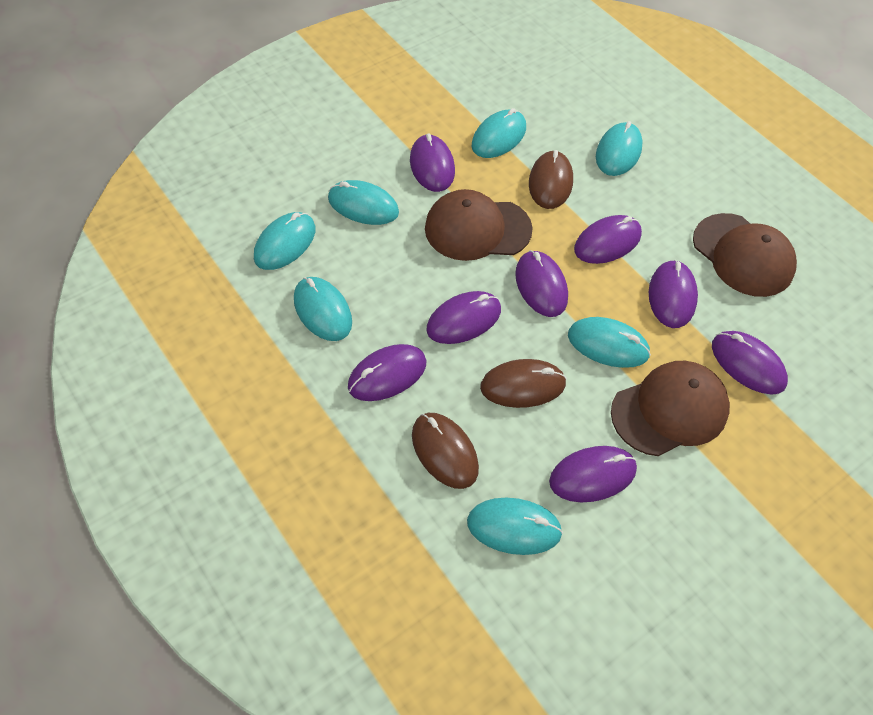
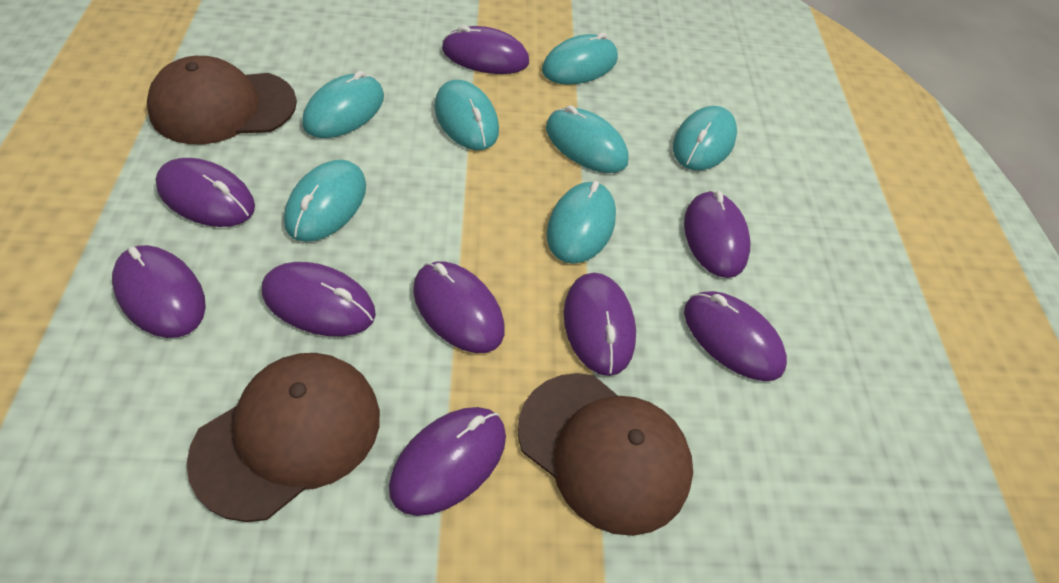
brown mouse: [412,413,479,489] [480,359,567,408] [529,150,573,209] = 3 -> none = 0
purple mouse: [348,344,426,401] [410,134,455,192] [426,291,501,344] [515,250,568,317] [549,446,637,502] [574,215,642,264] [649,260,698,328] [712,331,788,395] = 8 -> [112,245,206,338] [155,158,255,227] [262,262,376,336] [389,407,506,516] [413,262,505,353] [442,25,529,74] [564,273,636,376] [684,191,750,278] [684,291,787,381] = 9

